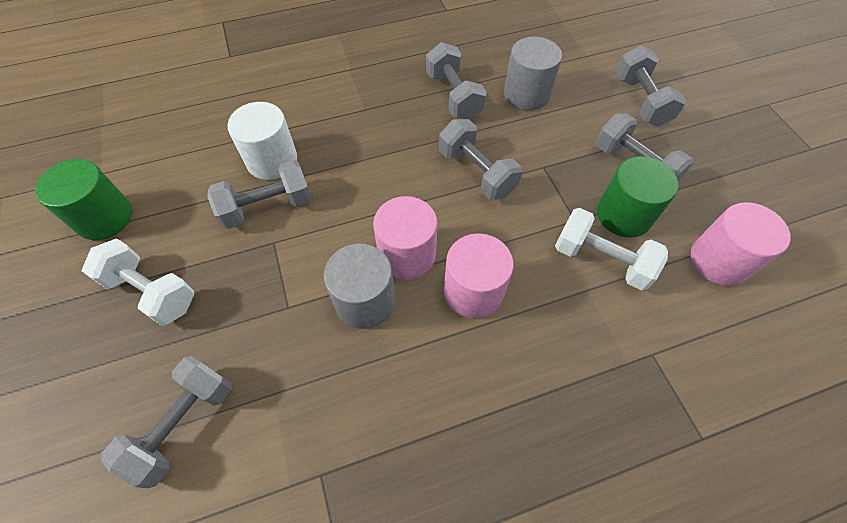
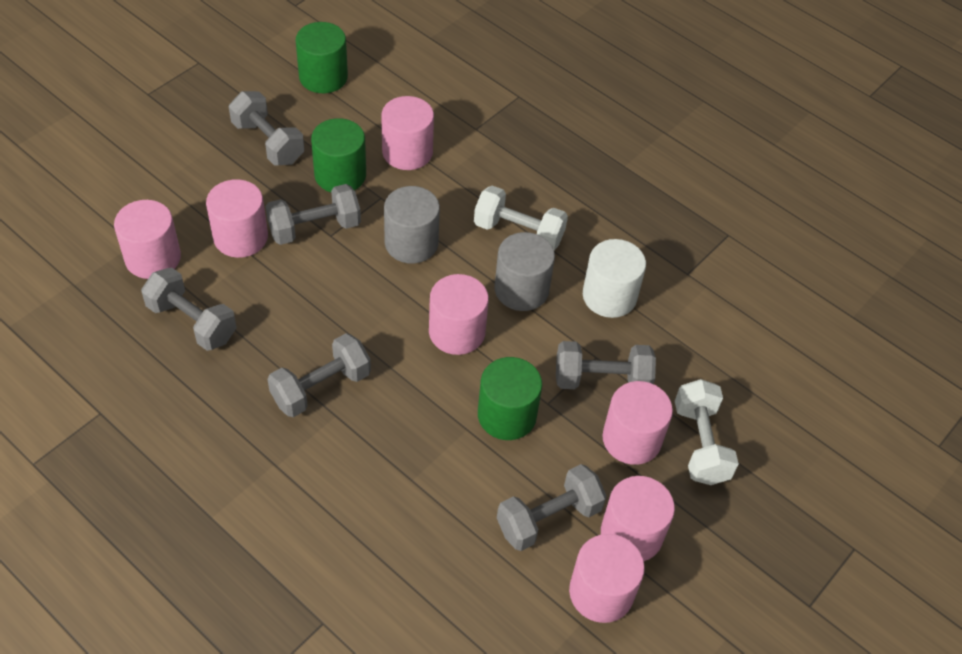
green cylinder: [35,159,133,240] [597,156,678,238] = 2 -> [296,22,348,93] [311,118,366,192] [478,357,542,440] = 3
pink cylinder: [373,196,437,279] [444,233,514,318] [691,202,791,286] = 3 -> [114,200,181,279] [206,179,268,258] [381,96,434,170] [429,274,489,355] [569,534,645,623] [601,476,675,561] [602,381,673,465] = 7

